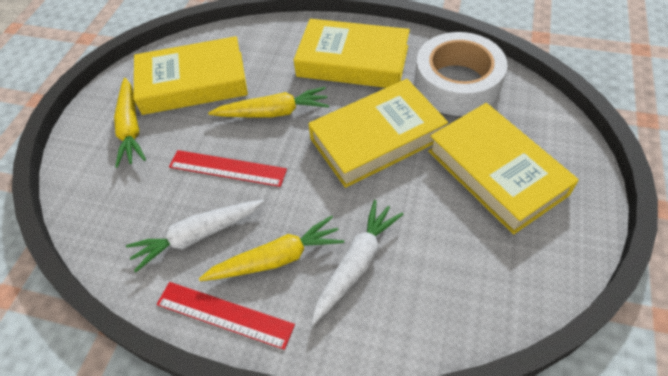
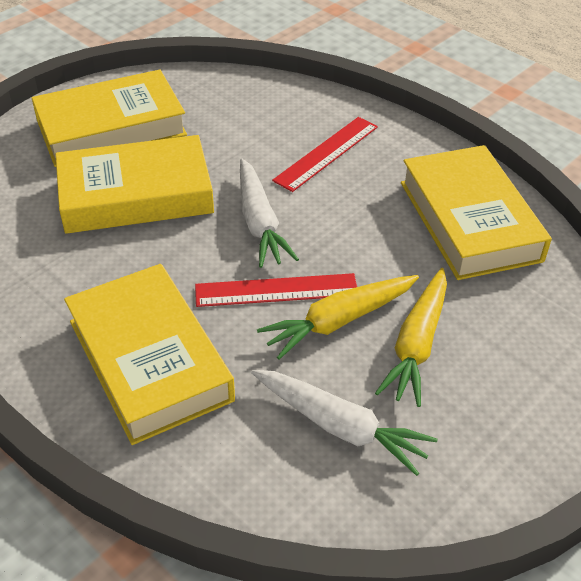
white tape: [414,32,508,116] = 1 -> none = 0
yellow carrot: [114,78,146,168] [199,215,344,281] [208,87,329,118] = 3 -> [257,275,419,360] [375,268,447,407] = 2

